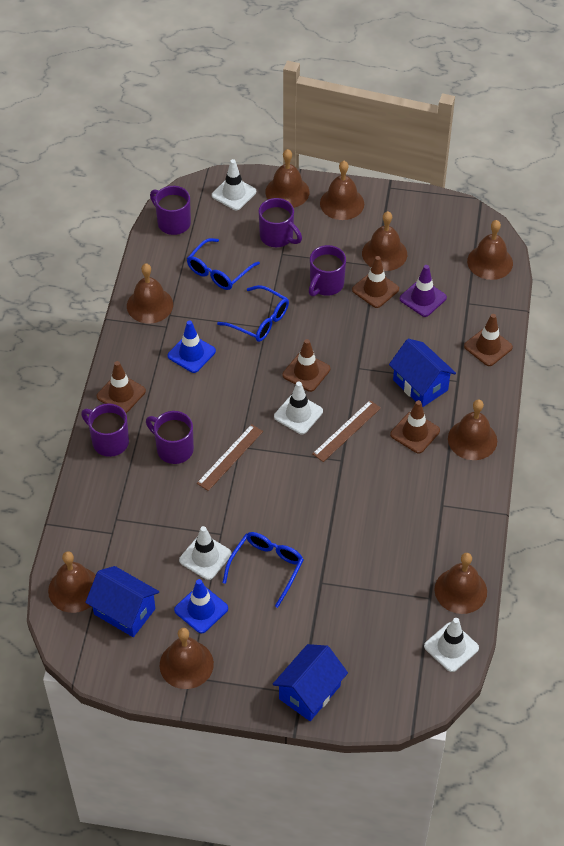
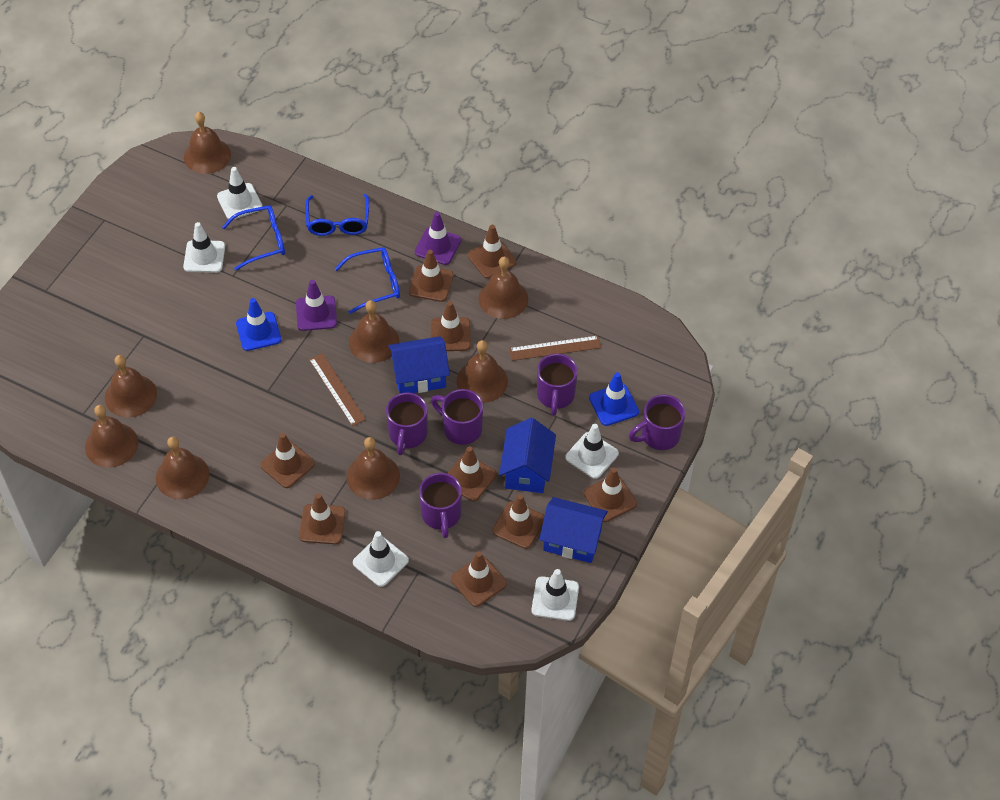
brown bell: [48,551,96,613] [127,264,173,323] [160,628,214,689] [265,149,310,208] [320,161,364,220] [362,211,407,271] [435,553,487,614] [448,400,497,460] [467,220,513,280] = 9 -> [85,405,138,468] [105,355,157,418] [156,437,209,499] [184,112,231,174] [346,437,400,500] [349,300,400,363] [456,340,508,403] [478,257,528,319] = 8
brown traffic cone: [97,361,146,413] [282,339,330,392] [352,256,399,308] [390,400,440,454] [464,314,513,366] = 5 -> [260,433,315,488] [299,493,346,544] [409,250,454,302] [431,301,471,351] [447,446,497,501] [451,551,507,607] [468,225,516,279] [492,494,544,549] [584,467,637,522] = 9
purple traffic cone: [400,265,447,317] = 1 -> [296,280,337,331] [415,212,461,265] = 2
white traffic cone: [179,526,232,580] [212,159,256,210] [274,382,323,434] [424,618,479,672] = 4 -> [183,222,225,273] [217,167,263,219] [353,531,409,587] [531,569,579,621] [565,424,619,479] = 5

